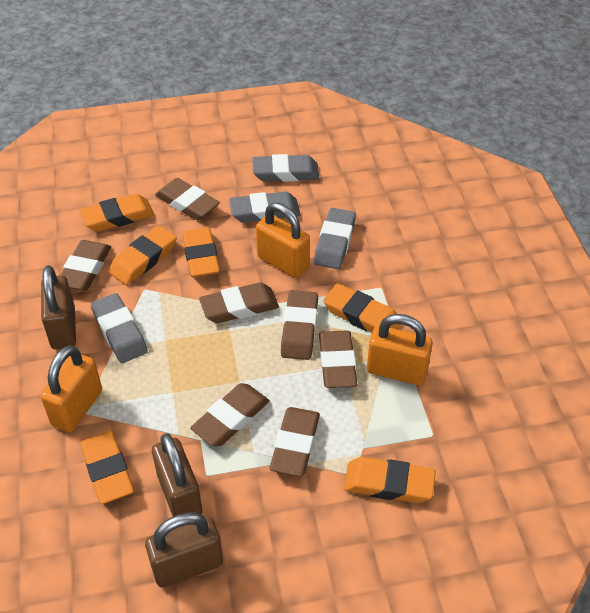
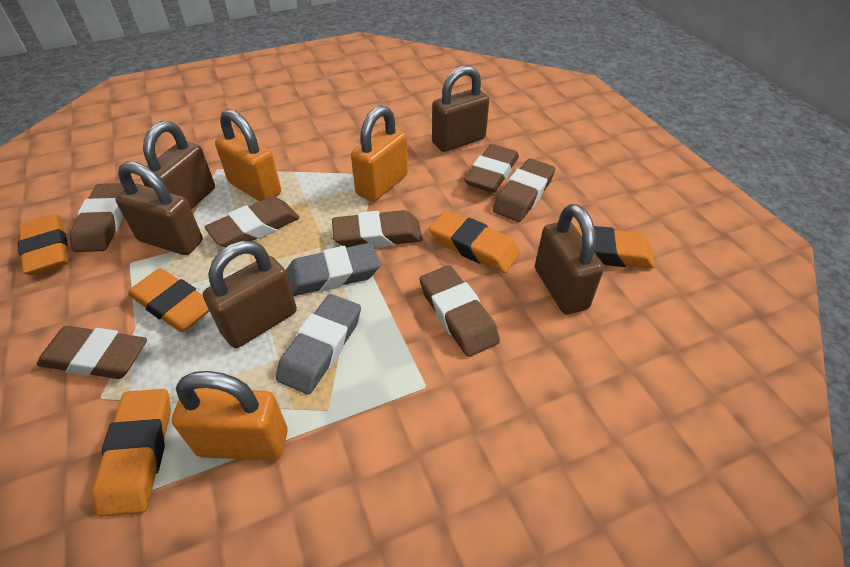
brown padlock: [41,265,76,350] [145,512,223,588] [152,433,202,517] = 3 -> [115,162,203,255] [141,121,215,209] [203,241,297,348] [432,65,489,152] [535,204,604,314] = 5
grey eraser: [91,293,148,363] [229,191,300,223] [252,154,319,182] [314,208,356,269] = 4 -> [276,294,361,395] [286,242,380,296] = 2
orange eraser: [80,194,154,232] [80,431,134,504] [109,225,177,285] [182,228,220,277] [323,283,400,333] [344,457,436,503] = 6 -> [18,214,69,275] [92,389,171,517] [128,268,209,332] [429,210,520,273] [575,226,655,268] = 5

